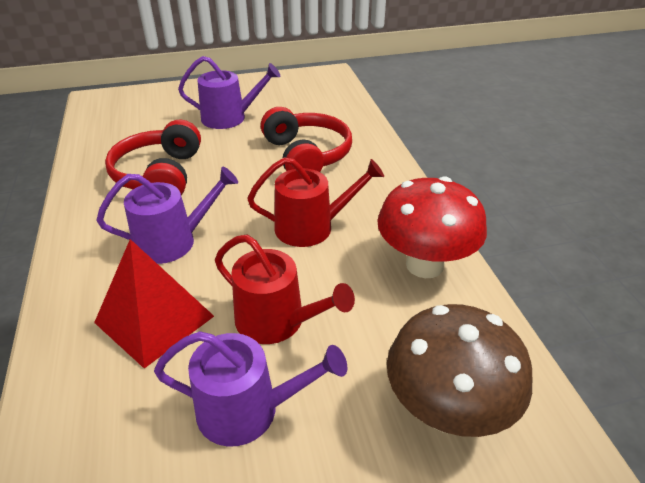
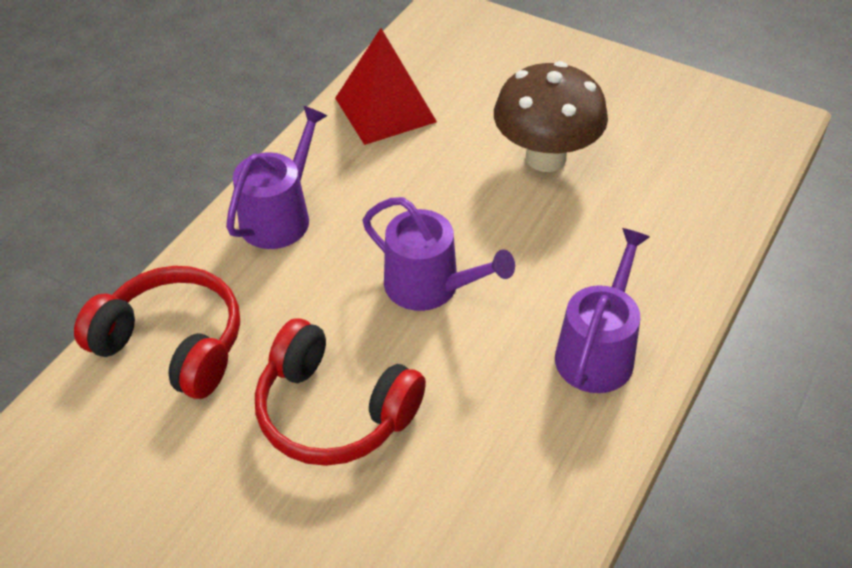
red mushroom: [377,176,487,278] = 1 -> none = 0
red watering can: [215,235,355,344] [247,157,384,247] = 2 -> none = 0

